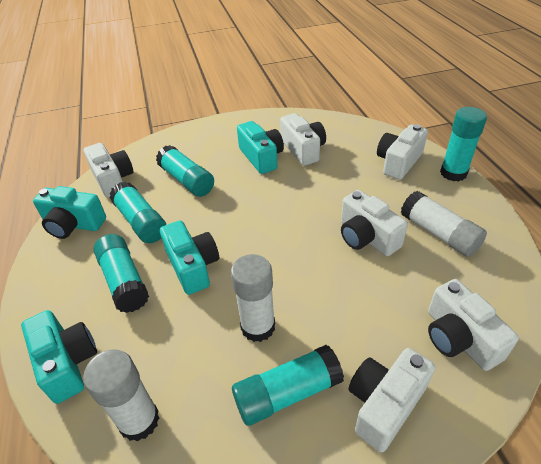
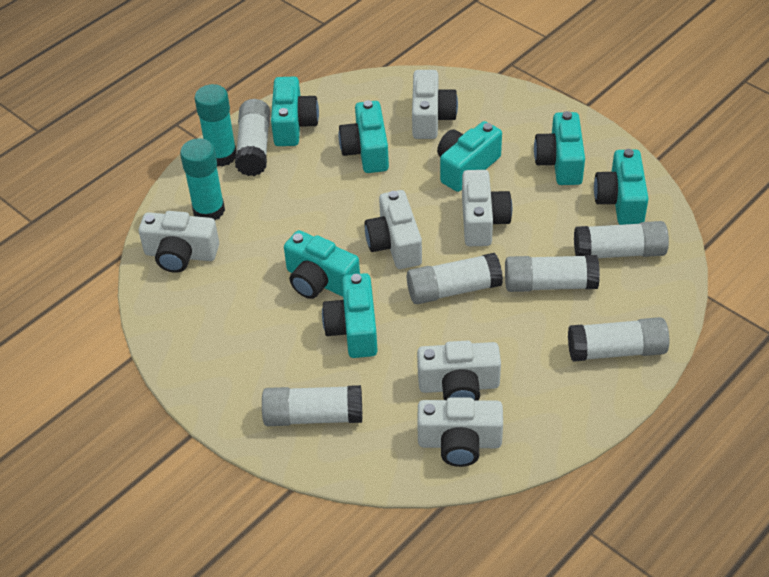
turquoise camera: [21,310,97,404] [33,186,106,239] [160,220,219,295] [237,121,284,174] = 4 -> [271,77,319,146] [284,230,360,299] [322,273,378,358] [338,100,389,173] [437,121,502,192] [534,111,585,185] [594,149,648,225] = 7
turquoise glue stick: [93,234,149,313] [109,182,166,243] [156,145,214,197] [232,345,344,426] [440,107,487,182] = 5 -> [180,138,225,220] [195,84,237,166] = 2
white glue stick: [83,349,159,441] [231,254,275,342] [401,191,487,257] = 3 -> [235,99,271,176] [262,385,362,426] [407,253,503,304] [505,255,600,292] [568,317,669,362] [574,221,669,258] = 6

